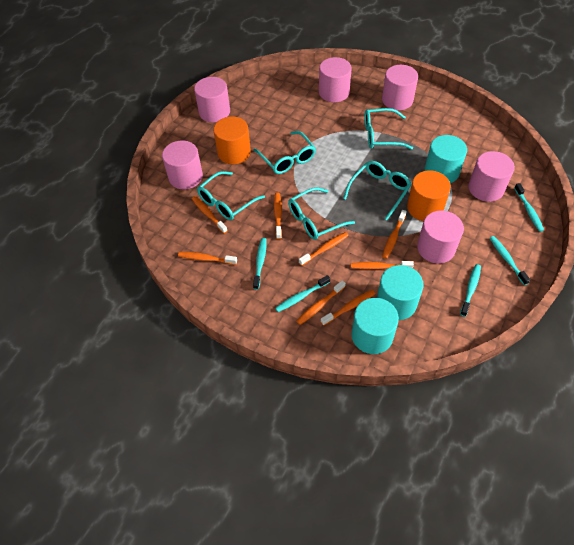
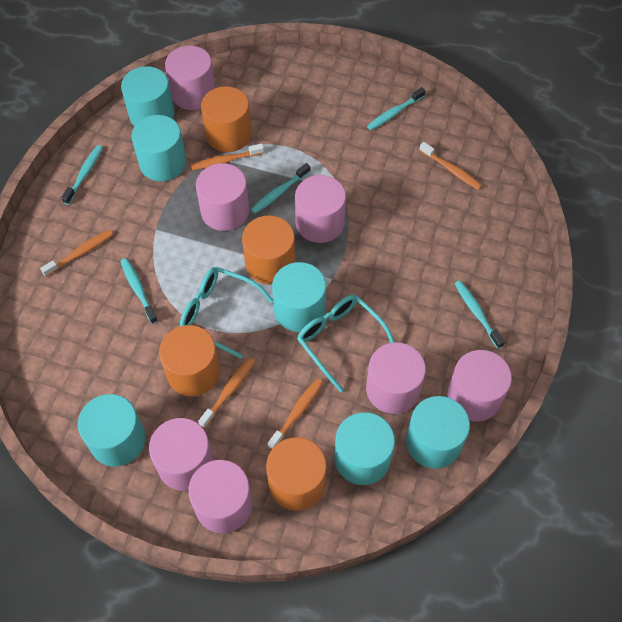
orange cylinder: [213,116,251,164] [407,170,451,221] = 2 -> [159,325,220,396] [201,86,252,152] [242,215,295,284] [266,437,327,511] = 4
orange toothbrush: [178,252,237,265] [192,196,228,234] [274,193,282,239] [296,280,346,325] [299,232,348,266] [321,290,375,326] [351,261,414,269] [382,210,407,259] = 8 -> [40,230,113,277] [191,143,264,170] [198,358,255,428] [268,379,323,449] [419,142,482,190] = 5
pink cylinder: [162,141,203,189] [194,77,230,122] [319,57,352,102] [382,65,418,110] [417,211,464,263] [468,151,515,202] = 6 -> [149,418,214,491] [165,46,215,110] [188,460,253,533] [196,163,249,231] [295,175,346,243] [366,342,426,414] [447,350,512,421] = 7
turquoise cylinder: [351,298,399,354] [377,265,423,320] [425,135,467,183] = 3 -> [78,394,146,466] [121,66,175,126] [132,115,186,181] [272,262,326,332] [334,412,395,485] [406,396,470,469] = 6
turquoise glasses: [197,171,265,220] [253,131,316,174] [288,187,355,240] [343,161,411,221] [364,108,413,150] = 5 -> [180,267,273,359] [297,295,394,392] = 2

